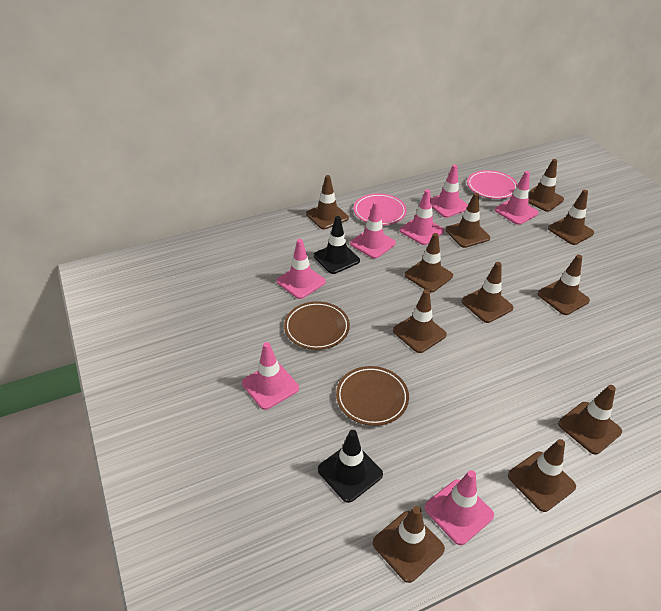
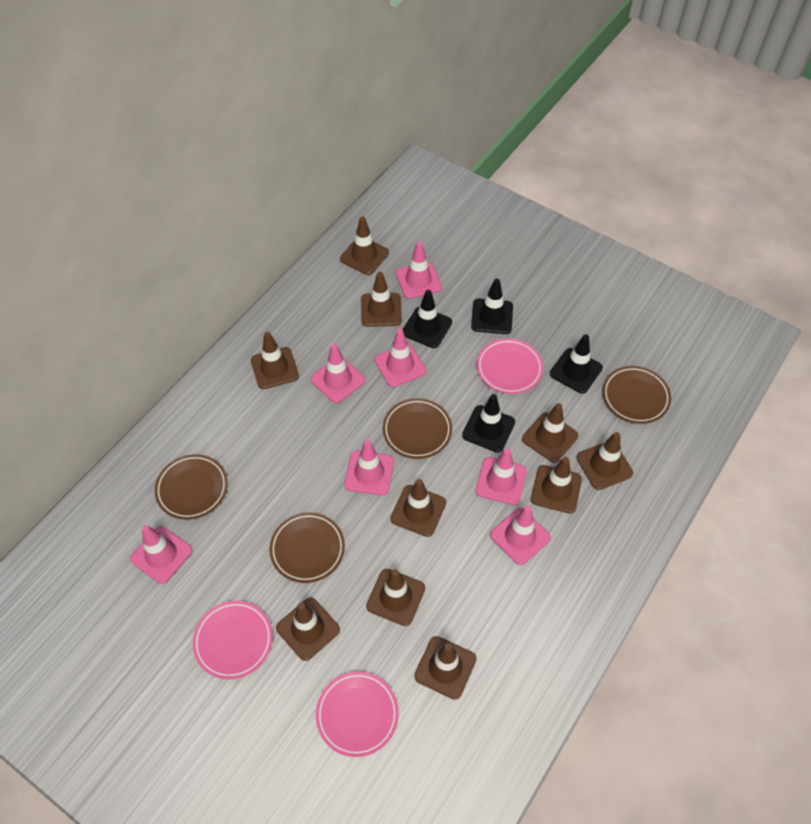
black traffic cone: [314,216,360,274] [318,430,383,503] = 2 -> [402,290,452,348] [462,394,515,453] [471,279,513,334] [550,334,603,394] = 4
brown plate: [284,301,350,350] [336,366,409,426] = 2 -> [155,454,228,520] [269,512,345,583] [383,398,452,459] [602,366,671,424] = 4
brown traffic cone: [306,175,349,229] [373,506,445,583] [393,289,447,353] [405,233,453,292] [446,193,490,248] [462,262,514,323] [508,439,576,512] [529,159,564,212] [538,255,590,315] [548,190,594,245] [558,385,622,455] = 11 -> [251,332,299,389] [276,597,340,661] [340,216,389,275] [361,272,402,327] [366,569,425,626] [390,479,446,537] [414,636,476,700] [522,403,578,463] [531,457,582,513] [577,432,633,490] = 10
pink plate: [354,193,407,225] [467,170,518,199] = 2 -> [193,601,273,679] [316,671,399,757] [477,338,543,394] = 3

